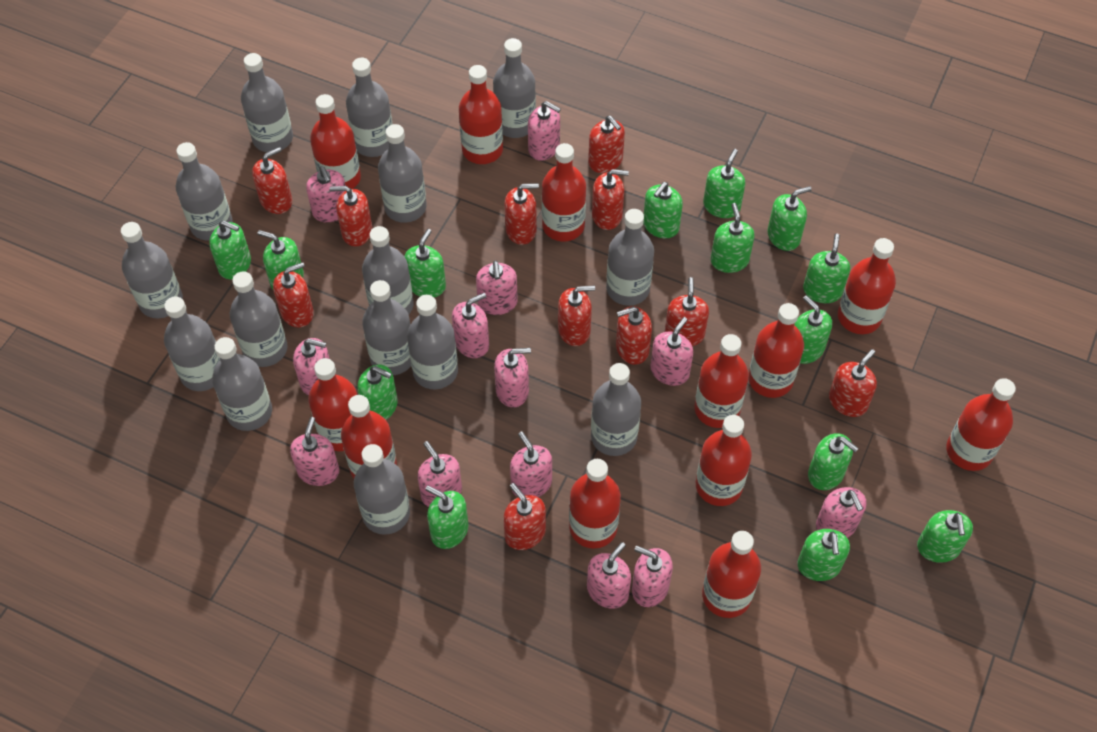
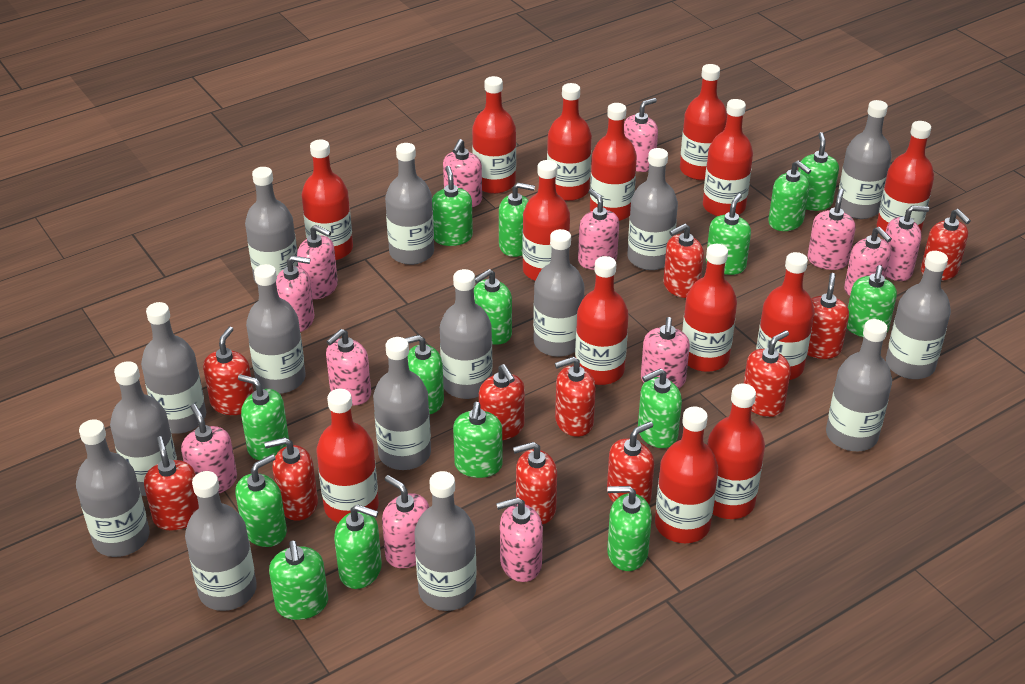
green soap dispenser: [209,221,251,279] [258,230,304,289] [357,365,398,420] [404,229,446,297] [426,485,469,549] [643,182,683,238] [703,149,745,218] [711,203,755,273] [768,186,812,251] [794,295,832,364] [798,529,850,581] [803,234,850,303] [808,433,859,490] [917,510,973,563] = 14 -> [235,454,287,547] [238,374,289,460] [269,540,328,620] [334,504,382,589] [405,335,444,414] [432,166,473,246] [453,402,503,478] [474,269,512,345] [499,183,535,257] [607,486,652,571] [638,368,682,448] [706,193,751,275] [768,160,811,231] [798,132,839,211] [847,265,897,337] = 15
red bottle: [308,358,357,451] [310,94,361,189] [341,395,397,478] [459,65,503,164] [542,143,586,241] [569,459,621,549] [694,334,749,428] [696,415,752,506] [702,531,761,618] [748,303,804,398] [838,238,896,334] [946,378,1016,471] = 12 -> [302,140,353,260] [316,389,379,523] [472,76,516,194] [522,160,570,281] [547,83,592,201] [575,256,629,385] [590,103,637,221] [655,406,718,543] [680,64,727,180] [682,244,737,372] [703,99,753,216] [707,383,765,519] [756,252,815,380] [877,121,934,232] = 14

